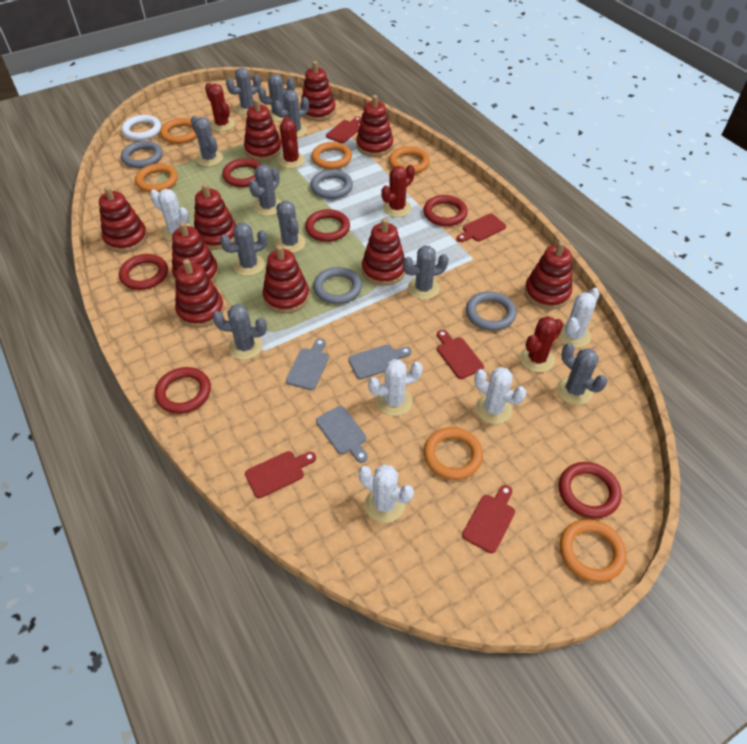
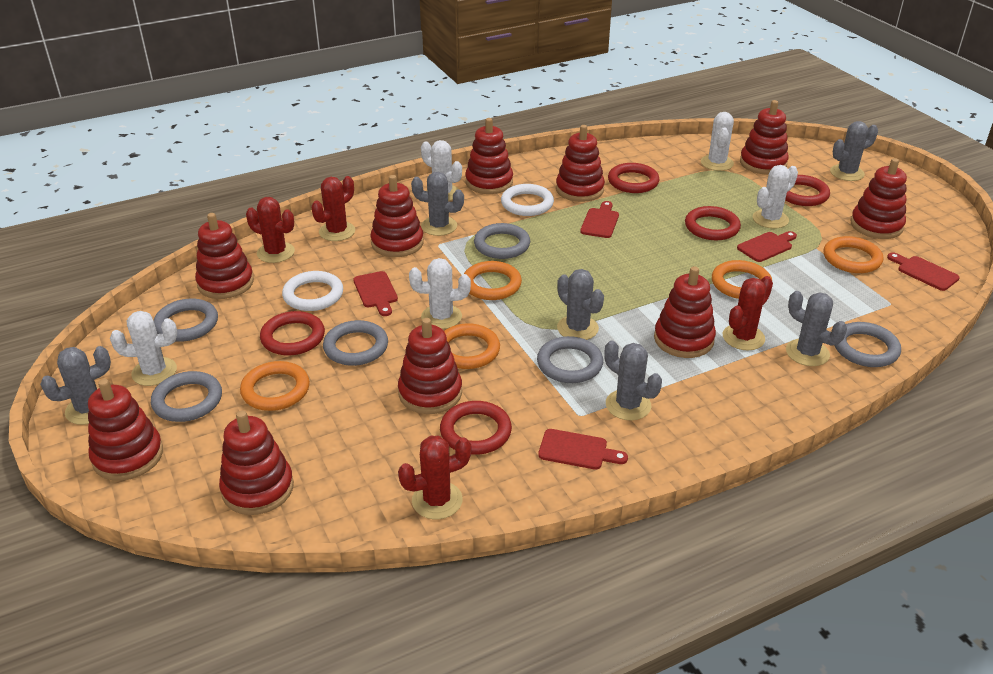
grey cactus: [191,116,223,166] [212,304,267,360] [220,223,268,276] [226,67,261,115] [249,165,281,216] [258,74,295,121] [274,90,309,138] [275,201,305,253] [403,246,449,300] [556,343,607,405] = 10 -> [40,346,111,425] [411,172,464,236] [557,269,604,340] [604,341,662,421] [786,291,847,366] [830,121,878,181] = 6
grey cutting board: [286,338,329,390] [316,406,368,463] [348,345,412,379] = 3 -> none = 0
grey ring: [121,141,162,168] [311,169,353,199] [313,267,362,304] [466,291,517,331] = 4 -> [151,371,222,422] [154,299,218,342] [323,320,388,366] [474,223,530,259] [537,336,603,383] [834,322,901,367] = 6
orange ring: [135,164,178,192] [160,118,197,144] [311,142,352,169] [389,146,430,174] [424,427,483,480] [560,519,626,582] = 6 -> [240,361,310,411] [444,323,500,369] [464,261,522,300] [712,260,772,299] [823,236,883,273] = 5
red ring: [119,254,168,290] [155,367,211,414] [222,158,261,187] [305,209,350,242] [423,195,468,226] [559,462,622,519] = 6 -> [260,311,325,355] [440,401,512,455] [608,163,660,193] [685,206,741,240] [785,175,830,206] = 5
white ring: [121,115,161,141] = 1 -> [282,271,343,311] [501,184,554,216] = 2

